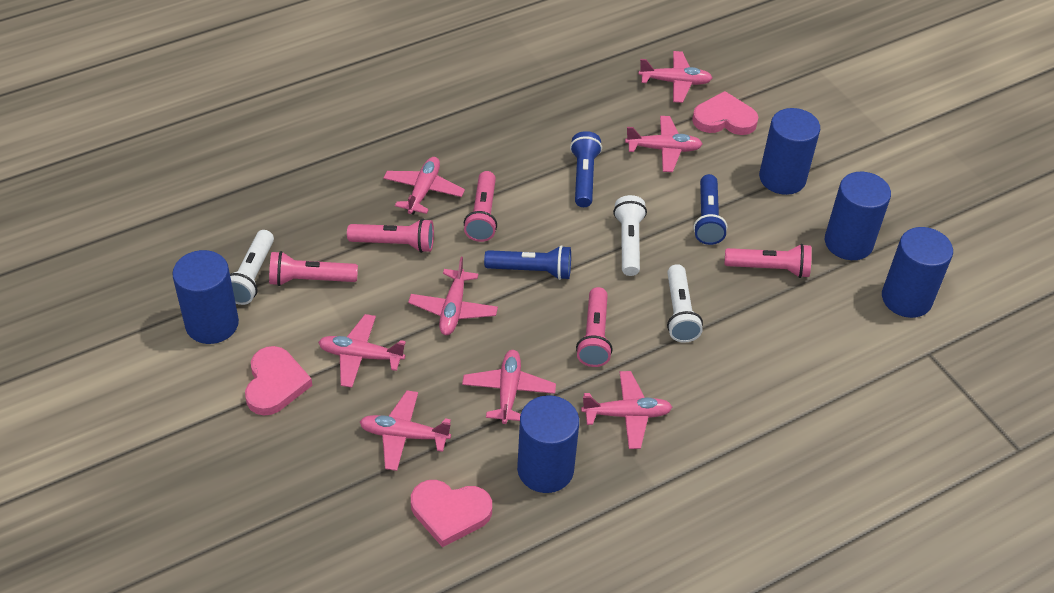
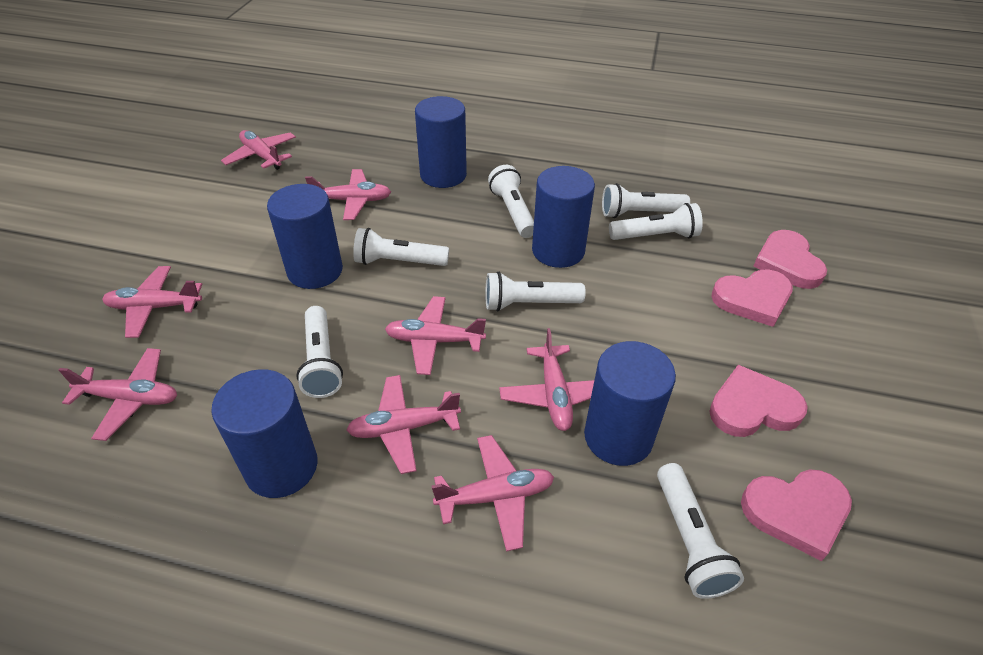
blue flashlight: [484,245,571,280] [570,131,602,207] [693,174,727,245] = 3 -> none = 0
pink flashlight: [269,251,358,286] [347,219,434,253] [464,171,497,242] [576,287,613,367] [724,244,812,278] = 5 -> none = 0
pink heart: [245,346,312,416] [411,480,492,547] [692,91,758,135] = 3 -> [709,365,808,437] [711,270,793,327] [741,470,852,561] [753,230,827,289] = 4
white flashlight: [230,230,274,305] [613,195,647,276] [667,264,703,343] = 3 -> [296,306,343,398] [353,228,449,266] [485,272,586,311] [488,165,534,238] [602,183,690,218] [609,203,703,240] [657,463,744,599] = 7

